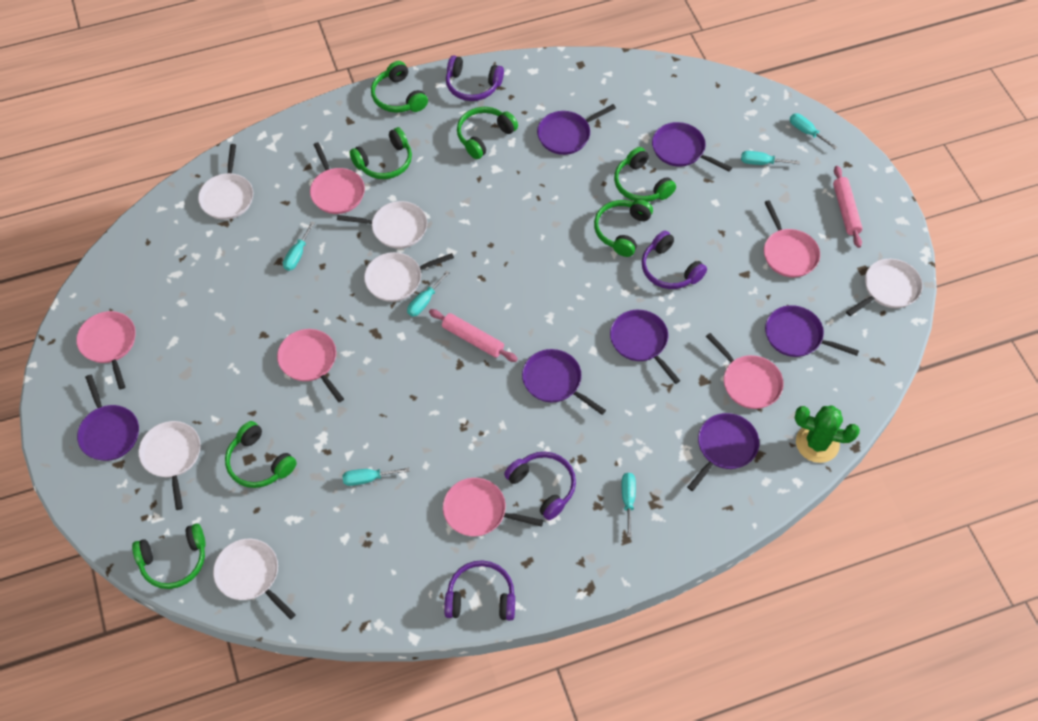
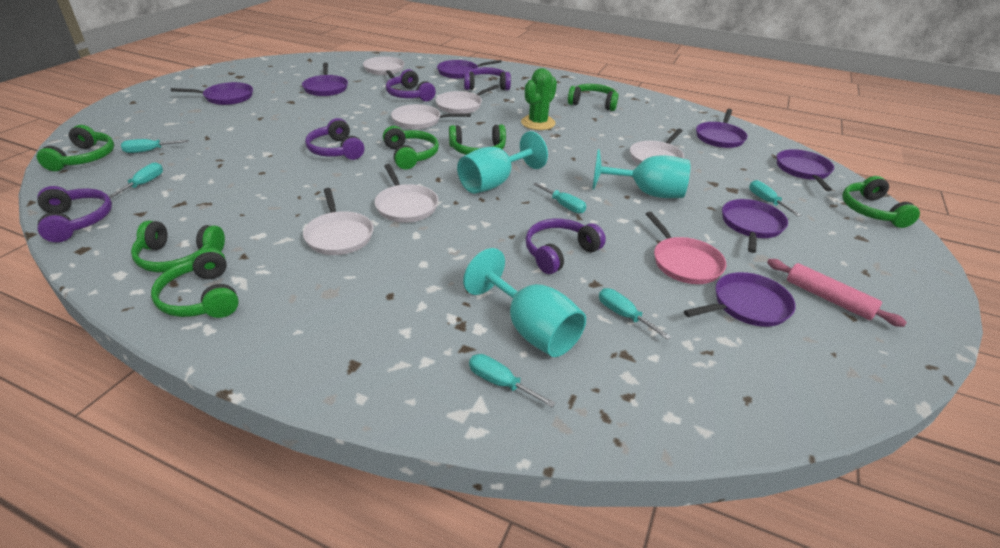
pink pan: [76,311,136,389] [277,329,344,402] [310,142,365,214] [443,478,544,536] [706,333,784,409] [764,200,820,278] = 6 -> [646,212,726,284] = 1
pink rolling pin: [429,309,518,362] [833,166,863,248] = 2 -> [767,259,907,327] = 1
purple headphones: [444,560,515,621] [446,55,504,101] [504,452,576,520] [642,231,707,289] = 4 -> [38,186,112,242] [305,118,364,160] [386,69,436,101] [464,67,511,90] [525,219,606,274] = 5
turquoise goblet: none = 0 -> [457,131,548,194] [463,248,586,357] [592,149,690,198] = 3

